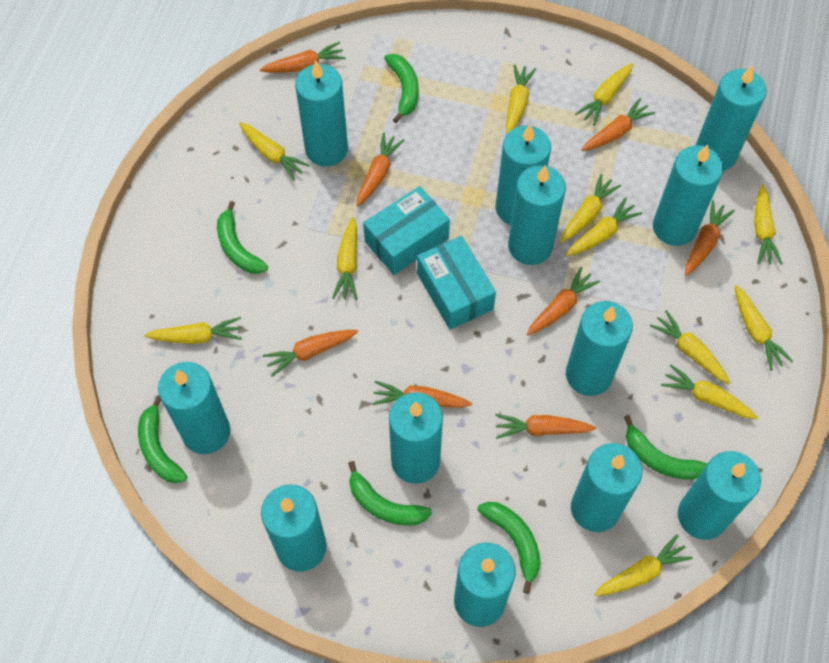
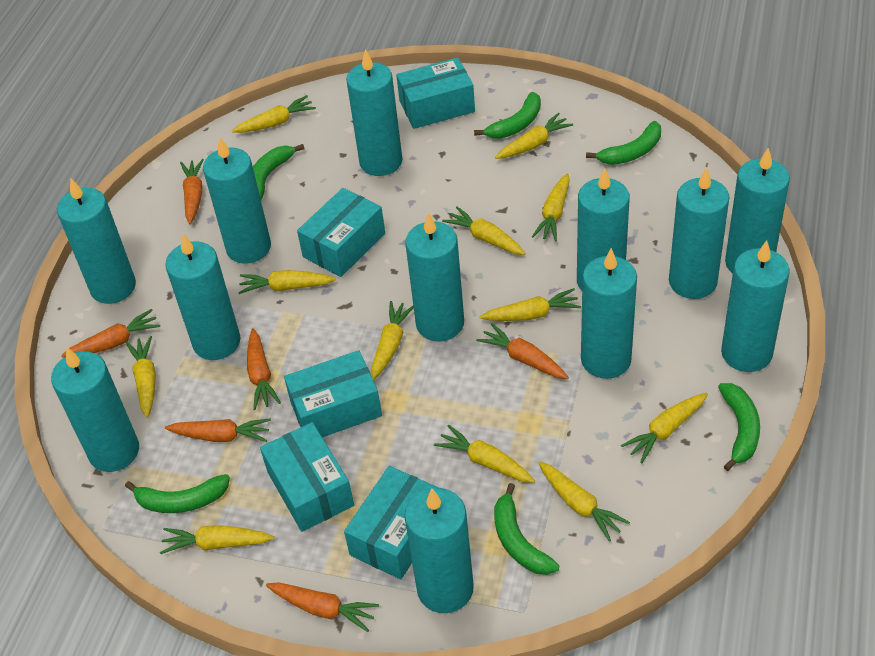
orange carrot: [260,42,346,73] [263,330,358,377] [356,132,405,207] [372,381,472,408] [495,414,596,439] [527,267,600,335] [581,98,655,151] [685,200,735,276] = 8 -> [61,309,160,357] [165,418,271,442] [180,159,204,224] [247,328,281,410] [266,582,379,632] [476,323,569,379] = 6
turquoise box: [363,186,450,275] [417,236,496,330] = 2 -> [260,422,354,532] [284,350,382,437] [297,188,385,277] [344,466,439,580] [396,57,475,129] = 5

